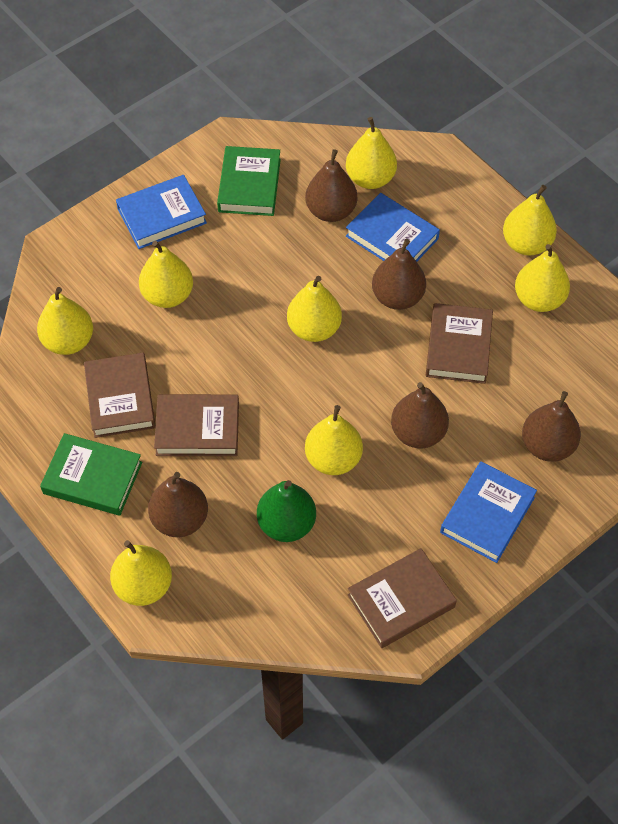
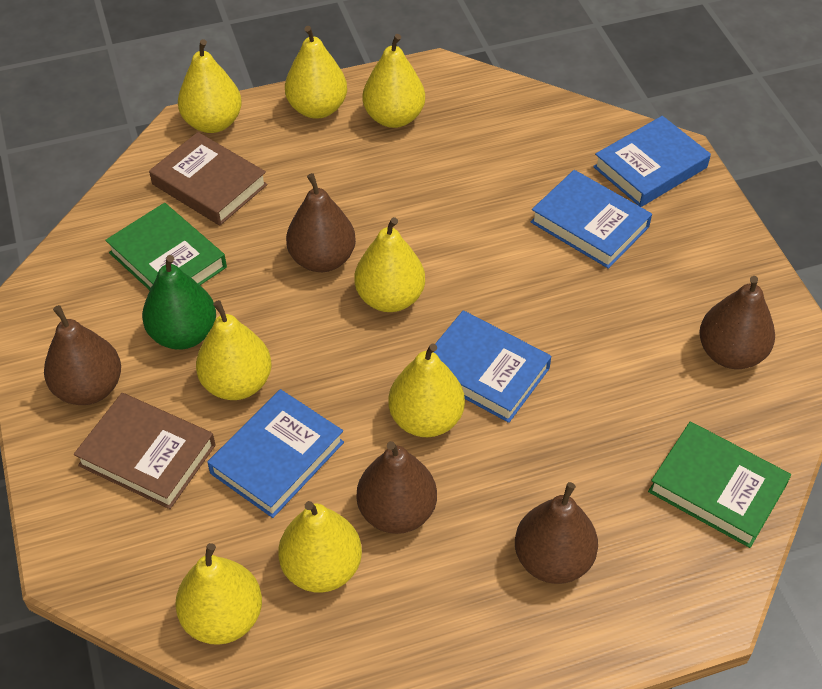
blue book: [116,175,207,249] [346,193,440,261] [440,461,537,563] = 3 -> [207,389,344,518] [434,310,551,423] [531,170,652,269] [593,116,711,207] = 4
brown book: [84,353,155,438] [154,394,239,456] [347,548,457,648] [426,303,493,384] = 4 -> [74,393,215,509] [149,132,267,225] = 2

